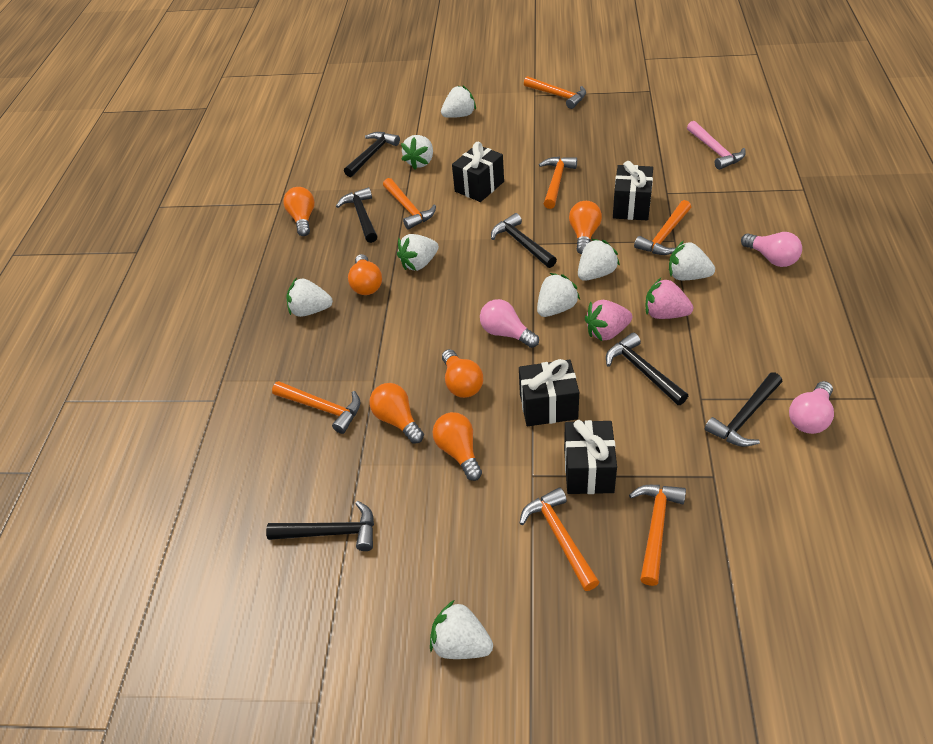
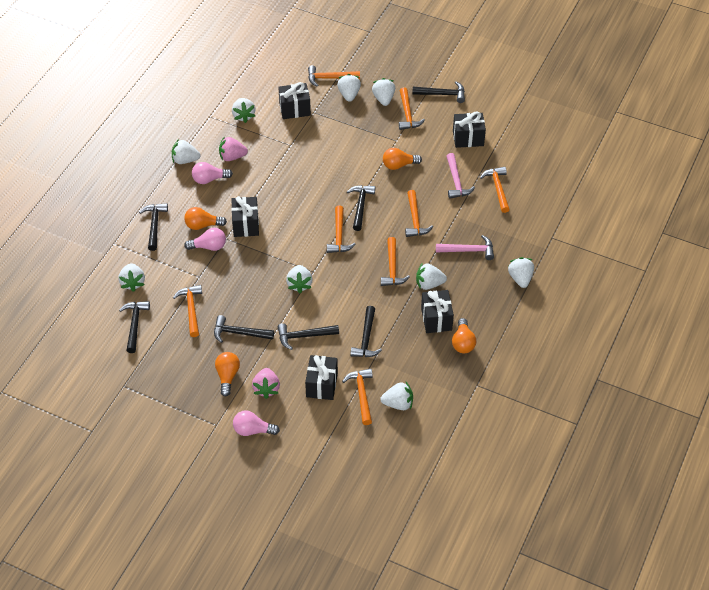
black gift: [452,142,504,202] [519,359,579,426] [564,420,617,494] [613,161,653,220] = 4 -> [231,196,259,237] [278,82,311,119] [305,355,338,400] [421,290,454,333] [453,112,486,148] = 5
black hammer: [266,501,374,551] [336,187,377,243] [344,132,400,177] [491,213,557,268] [606,333,688,405] [705,372,782,447] = 6 -> [119,301,150,353] [139,203,168,251] [214,315,274,343] [278,323,339,350] [347,185,375,231] [350,306,382,357] [412,81,465,103] = 7
orange hammer: [272,381,361,434] [383,178,436,230] [520,487,600,591] [524,76,586,109] [539,157,577,209] [629,485,686,586] [634,200,691,255] = 7 -> [173,285,202,337] [308,65,360,87] [327,206,356,253] [342,369,373,425] [381,237,410,286] [399,87,425,130] [405,190,433,237] [480,167,510,213] = 8
orange light bulb: [283,187,315,236] [348,254,382,295] [370,383,424,444] [432,412,482,481] [442,349,483,398] [569,201,602,255] = 6 -> [184,207,227,230] [215,352,240,396] [383,148,422,170] [452,318,476,353] = 4
pink hammer: [687,121,745,170] = 1 -> [436,235,494,260] [446,153,475,199] = 2
white strawberry: [286,278,333,317] [397,234,439,271] [401,135,433,169] [430,600,493,659] [441,85,476,118] [537,273,580,317] [578,239,620,281] [669,241,715,280] = 8 -> [118,263,145,292] [172,139,201,164] [232,98,255,123] [286,265,313,293] [337,74,361,102] [372,78,395,106] [380,382,413,410] [416,262,447,290] [508,257,534,288] = 9

